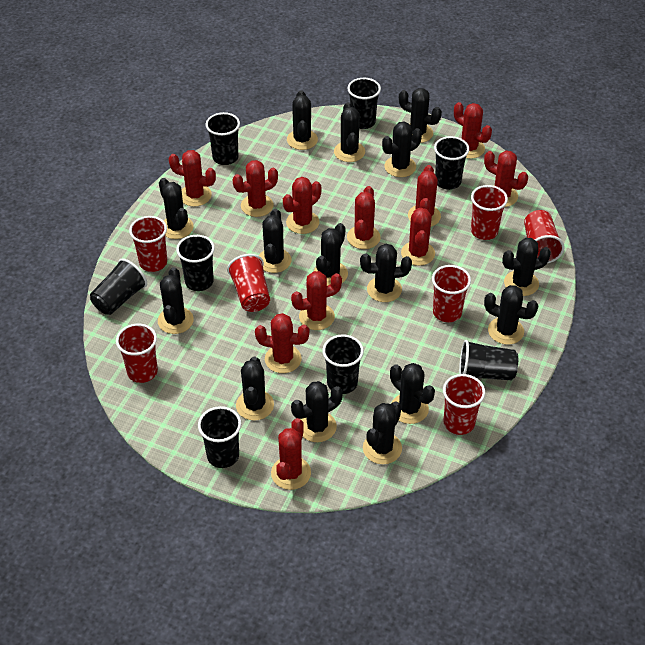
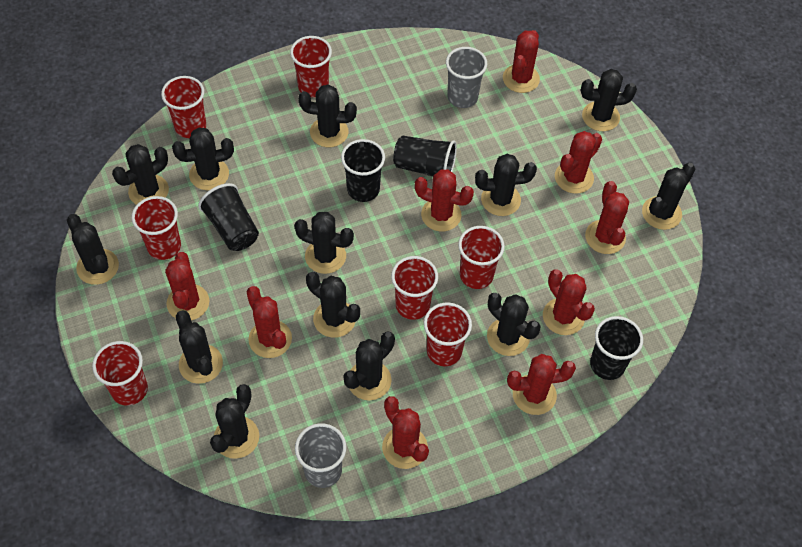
black cactus: [158,267,194,334] [159,178,194,239] [236,357,274,421] [258,209,291,273] [287,90,318,150] [291,381,343,442] [314,223,348,286] [334,102,365,162] [360,244,412,302] [363,401,402,464] [382,122,422,177] [390,363,435,424] [399,88,442,143] [484,285,538,345] [502,238,551,296] = 15 -> [67,214,119,285] [112,144,169,205] [172,127,234,190] [176,310,223,384] [210,384,259,459] [294,212,354,274] [298,85,357,147] [306,272,360,338] [343,332,395,400] [475,154,537,216] [487,293,541,356] [581,69,637,131] [642,163,695,230] = 13
black cup: [90,258,147,315] [176,235,215,291] [198,406,241,468] [206,112,240,165] [322,334,364,394] [347,78,381,129] [434,136,469,190] [459,340,518,380] = 8 -> [198,183,259,251] [341,139,385,202] [393,135,457,177] [590,316,643,380] = 4
grey cup: none = 0 -> [295,423,346,488] [446,47,487,108] = 2
red cactus: [169,150,216,207] [233,160,278,217] [255,313,309,373] [271,418,311,490] [283,177,321,234] [291,271,342,330] [347,186,381,249] [401,208,435,266] [408,165,441,227] [454,102,492,159] [484,151,528,207] = 11 -> [165,252,209,320] [246,286,292,358] [382,396,429,469] [415,169,474,232] [503,30,540,93] [507,354,576,415] [543,269,595,335] [555,131,602,194] [585,181,629,254] = 9

